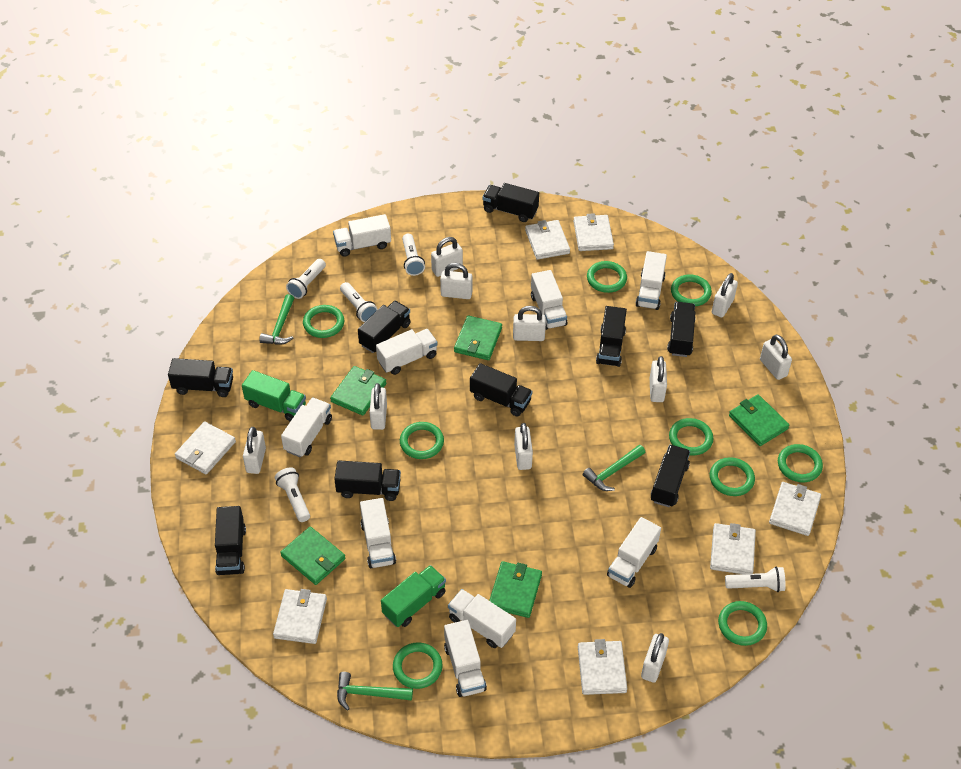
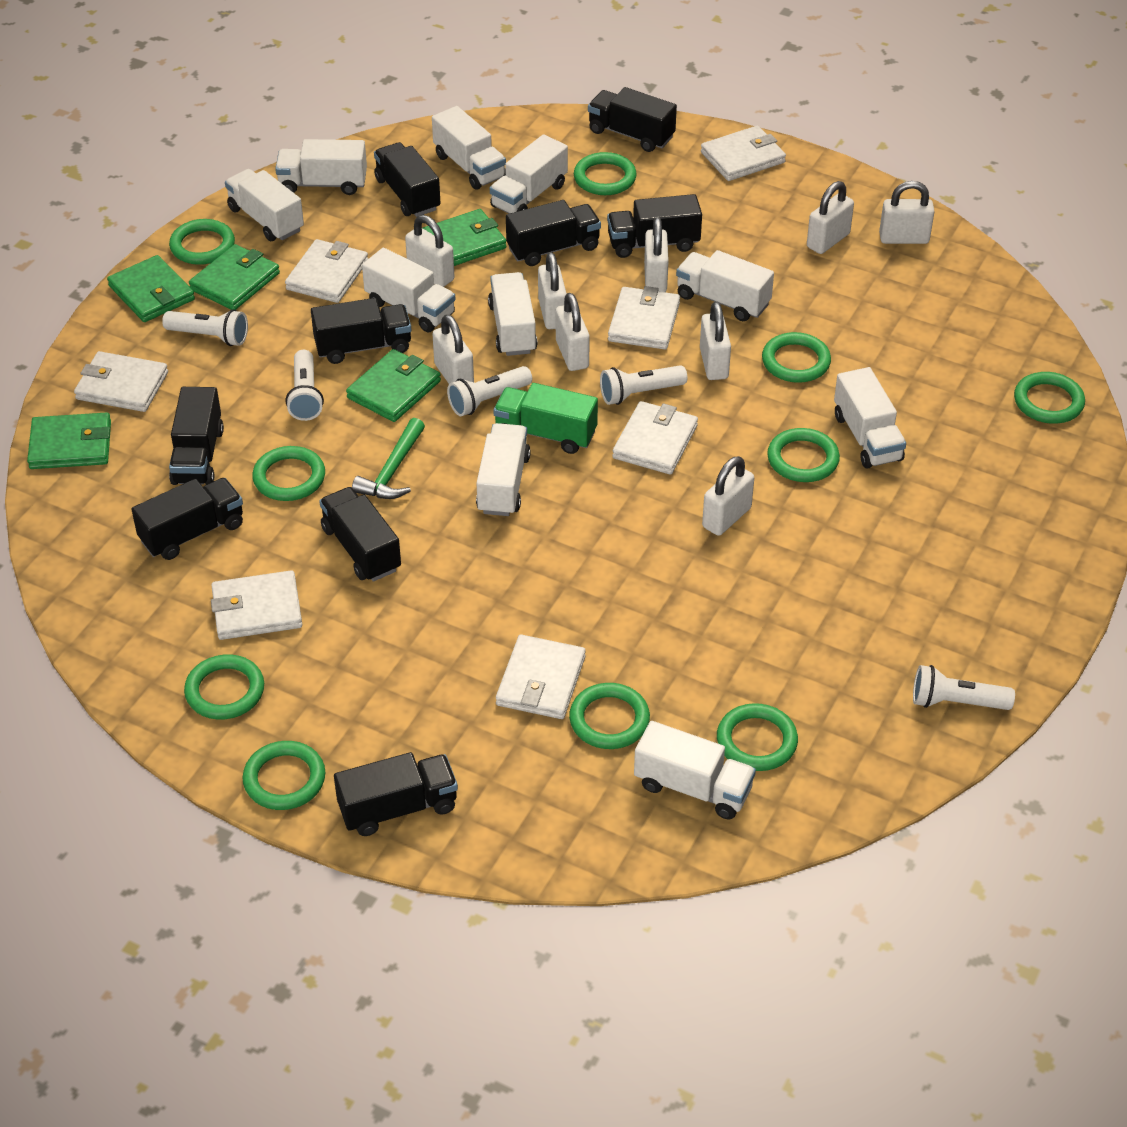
green hammer: [259,294,294,345] [337,672,413,710] [583,445,645,491] = 3 -> [352,418,425,499] = 1
green ring: [303,305,344,338] [393,642,443,689] [400,422,444,459] [587,261,627,293] [669,418,713,455] [671,274,712,306] [710,457,755,496] [718,601,767,646] [778,444,823,482] = 9 -> [169,219,235,265] [184,654,264,720] [242,741,325,810] [252,446,325,501] [569,683,650,749] [574,152,637,195] [717,703,798,771] [762,332,831,383] [767,428,840,482] [1014,372,1085,424] = 10
green truck: [242,370,306,422] [381,565,446,627] = 2 -> [493,383,598,454] = 1
white padlock: [243,427,266,474] [369,383,387,430] [431,237,463,277] [440,263,473,299] [513,306,546,341] [514,423,533,470] [641,633,669,683] [650,356,667,402] [712,273,738,318] [760,335,792,380] = 10 -> [405,215,455,287] [432,314,474,384] [538,252,567,329] [556,293,590,371] [644,217,669,292] [700,302,731,380] [702,456,754,536] [807,181,854,254] [879,181,934,244] = 9
white truck: [281,397,332,457] [333,214,391,257] [360,498,396,568] [376,329,438,375] [444,620,487,697] [448,589,516,648] [531,270,567,330] [607,517,661,588] [635,251,667,310] = 9 -> [225,169,304,241] [275,139,367,195] [362,248,456,332] [432,106,506,190] [476,423,531,516] [488,272,537,356] [490,134,568,214] [634,721,756,819] [676,250,774,321] [834,367,906,469] = 10

